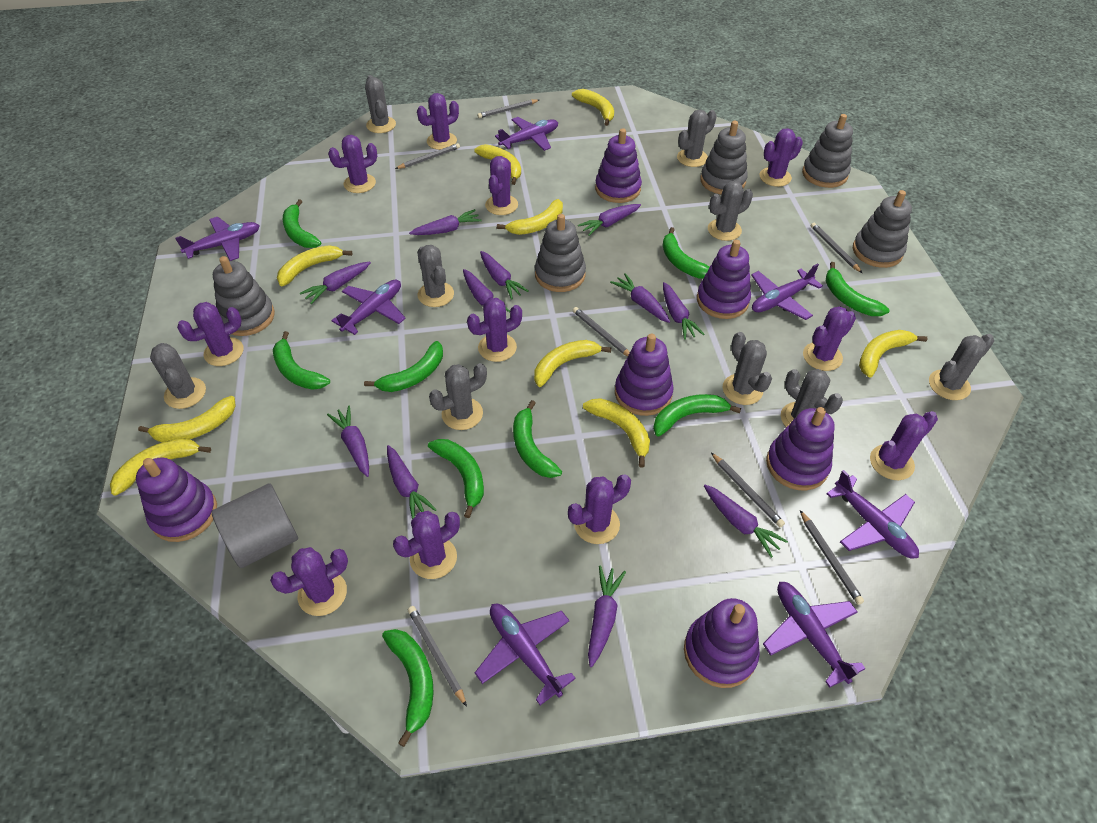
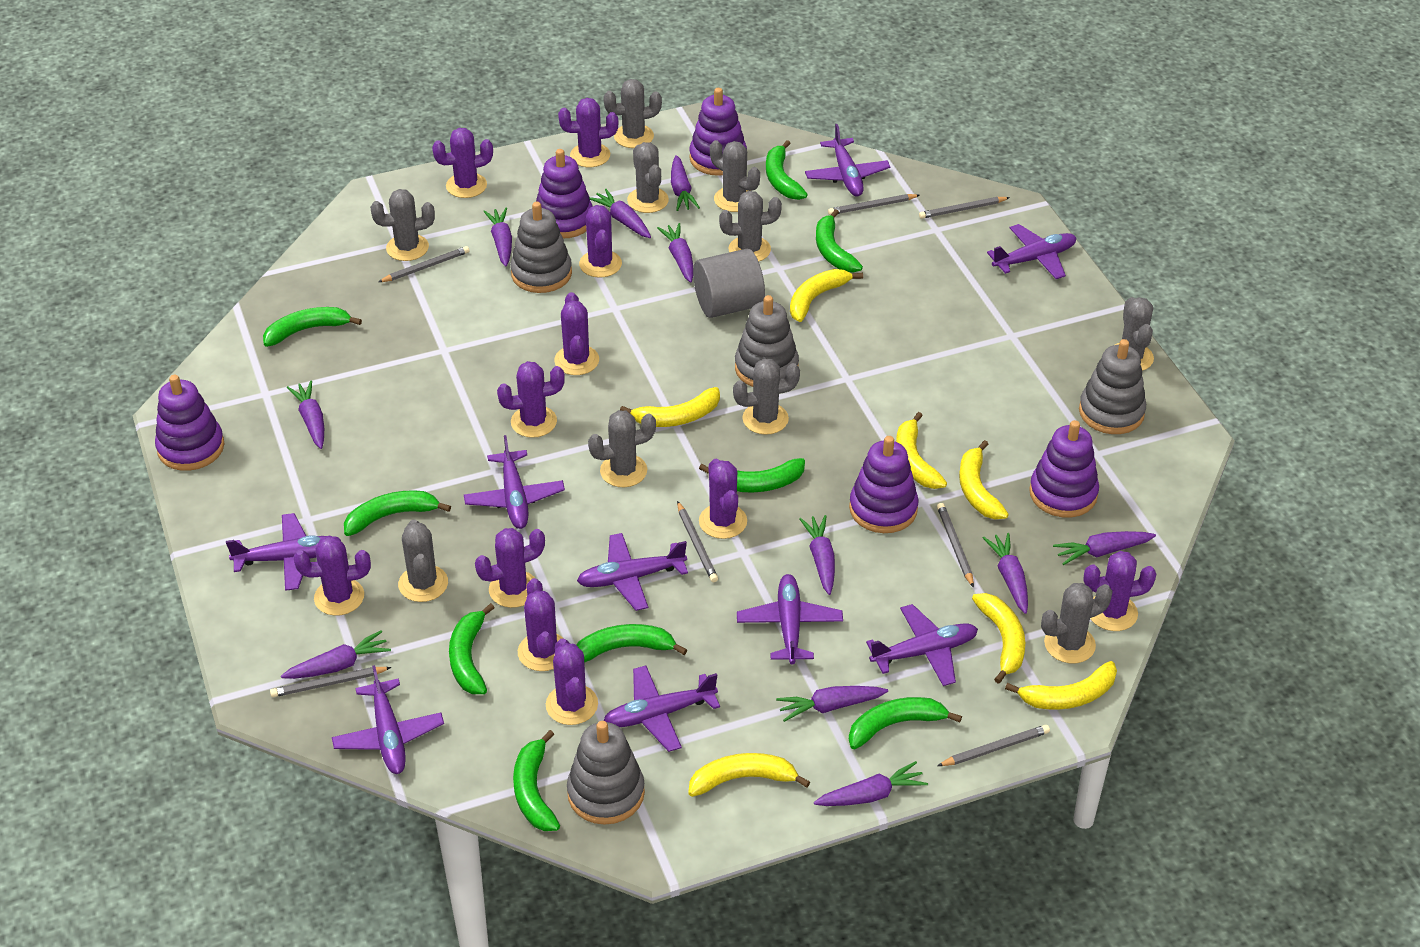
grey cactus: [150,343,206,409] [365,75,396,133] [417,245,454,307] [429,363,487,430] [677,110,717,167] [708,181,753,241] [722,332,772,405] [781,369,843,427] [929,334,994,400] = 9 -> [370,189,435,261] [398,520,448,602] [588,410,656,487] [603,79,662,148] [627,142,669,213] [710,140,760,212] [719,191,782,262] [733,358,800,435] [1041,583,1112,663] [1115,297,1154,371] = 10
grey stacking toy: [213,256,275,336] [535,214,586,292] [700,121,748,194] [802,114,853,188] [853,190,912,268] = 5 -> [510,202,572,293] [567,721,645,825] [735,295,799,387] [1079,339,1146,434] = 4
purple plane: [175,217,260,261] [331,280,406,335] [475,604,576,705] [495,117,558,151] [752,263,823,320] [763,582,866,688] [826,470,919,559] = 7 -> [226,513,326,591] [332,665,444,774] [464,435,565,529] [577,533,688,611] [604,665,720,752] [737,574,843,664] [805,124,890,196] [866,604,978,686] [987,224,1076,279] = 9
purple stacking toy: [136,458,217,542] [595,128,642,203] [615,334,674,416] [684,598,760,688] [697,240,751,319] [766,407,835,490] = 6 -> [155,375,224,471] [536,149,593,239] [689,88,747,176] [849,436,919,533] [1029,420,1099,518] = 5
yellow banana: [110,438,211,496] [138,396,236,442] [277,245,352,286] [474,144,521,185] [497,199,563,235] [534,340,611,387] [572,89,614,126] [583,398,650,468] [859,330,928,378] = 9 -> [620,387,720,427] [688,753,810,797] [790,269,863,322] [896,412,947,489] [959,440,1009,519] [972,593,1025,684] [1005,661,1117,710] = 7

